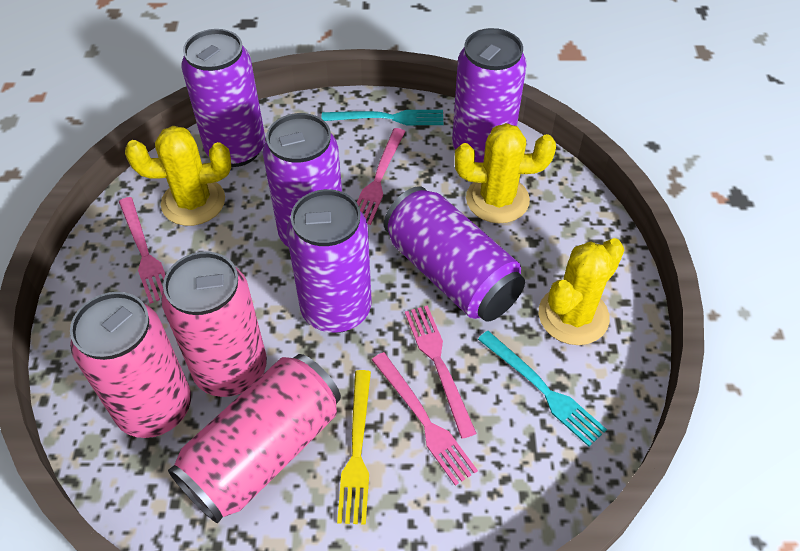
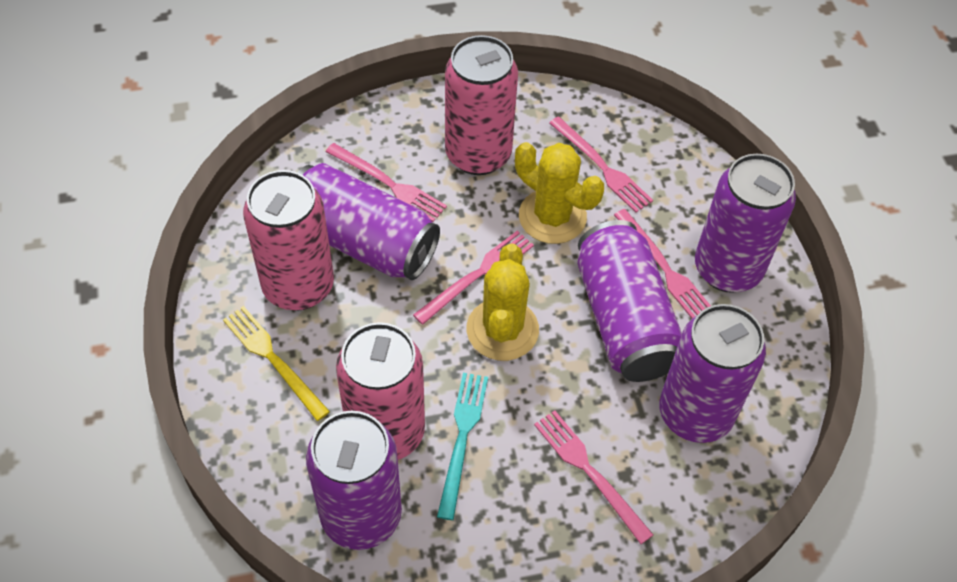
pink fork: [119,197,165,304] [357,128,406,225] [372,352,478,486] [405,305,477,439] = 4 -> [326,143,447,222] [413,231,534,325] [534,410,653,544] [549,116,653,213] [614,209,711,318] = 5
turquoise fork: [321,110,444,125] [478,331,607,447] = 2 -> [437,373,488,520] = 1
yellow cactus: [125,126,231,226] [455,123,556,223] [539,238,624,345] = 3 -> [467,243,539,361] [515,142,604,244] = 2

